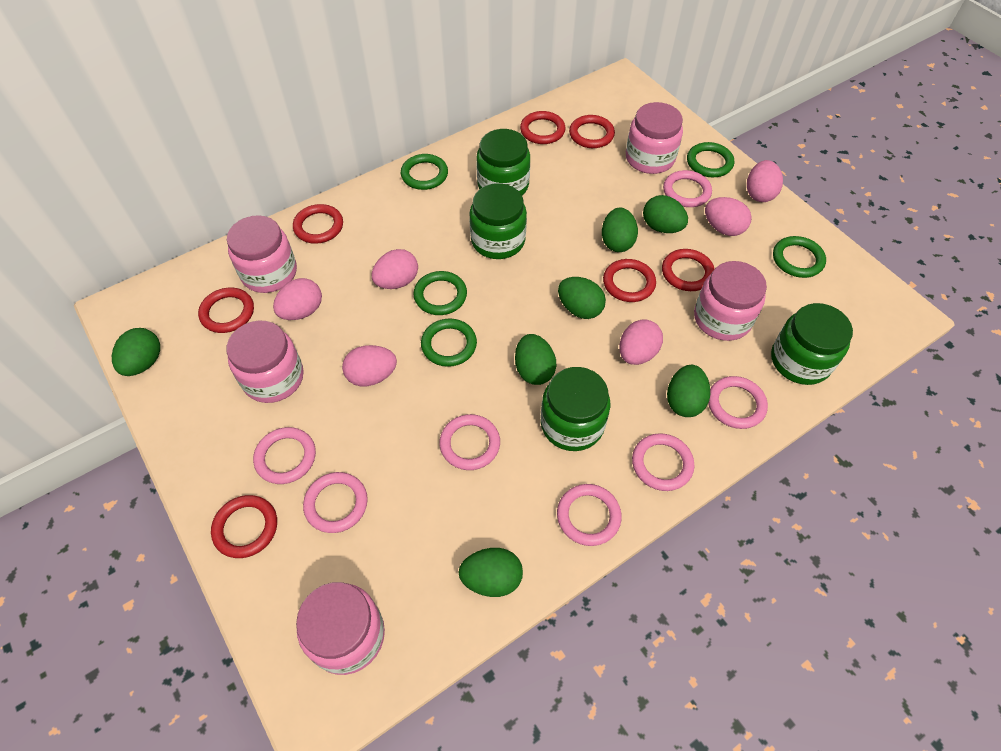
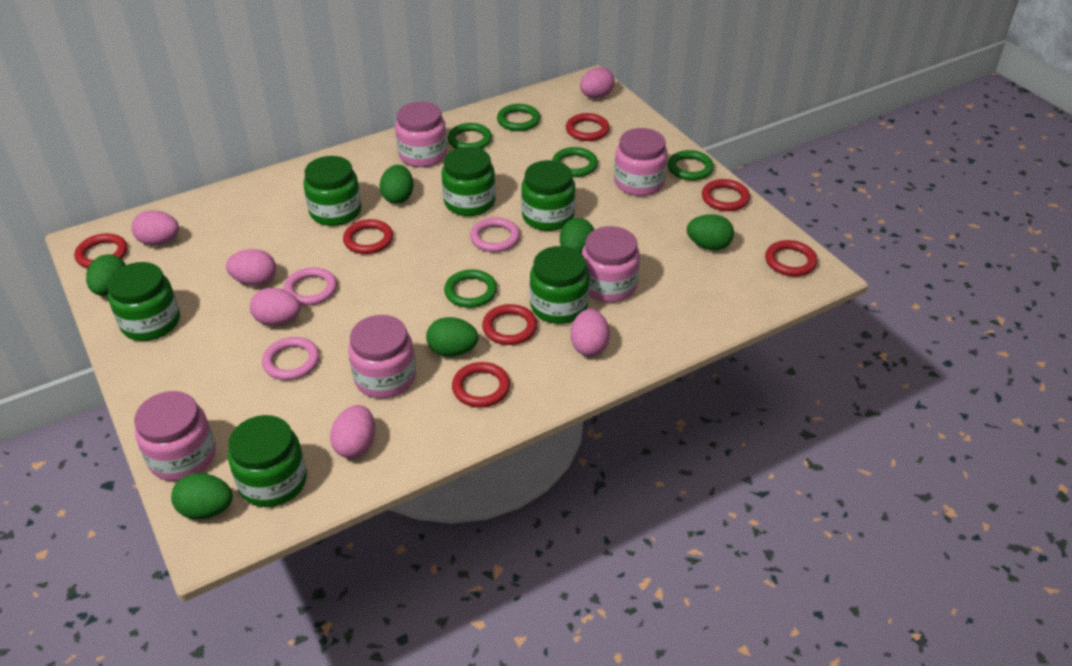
green egg: [112,328,160,376] [458,548,523,597] [515,334,556,385] [558,277,606,319] [602,207,638,252] [643,195,688,233] [667,365,710,417] = 7 -> [86,254,126,296] [171,473,233,519] [380,165,414,204] [426,317,479,356] [560,218,594,254] [687,214,734,250] = 6
green jar: [469,183,527,259] [476,129,530,195] [540,367,610,451] [771,303,853,385] = 4 -> [107,262,180,341] [228,415,307,507] [303,156,362,226] [442,147,496,216] [521,160,575,231] [530,246,590,324] = 6
pink ring: [253,427,316,484] [303,472,368,533] [439,414,500,470] [557,484,622,546] [632,433,694,491] [663,170,712,207] [708,376,768,429] = 7 -> [262,337,319,380] [283,267,337,306] [470,217,520,252] = 3

